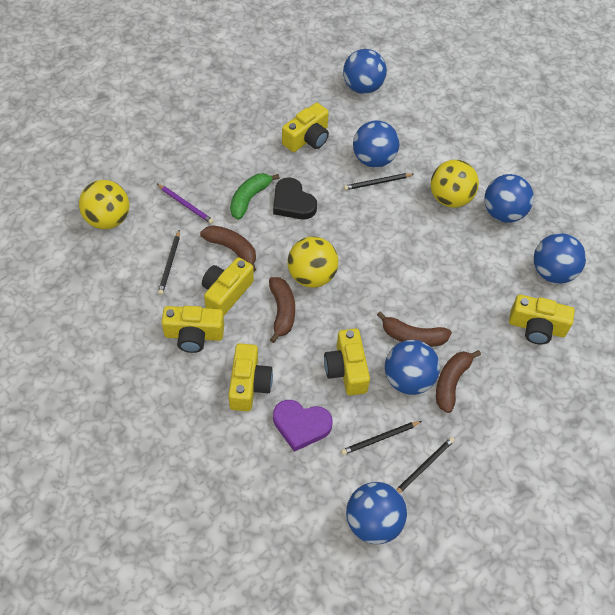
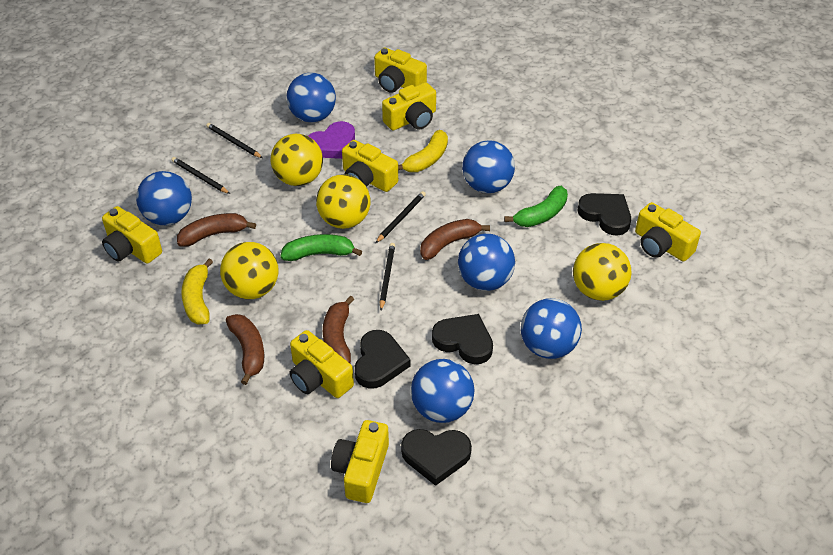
black heart: [273,177,317,219] = 1 -> [355,330,411,389] [401,429,472,486] [432,314,493,364] [577,193,631,235] = 4
green banana: [230,173,279,220] = 1 -> [280,234,362,261] [504,186,568,227] = 2
purple pencil: [157,184,214,224] = 1 -> none = 0
yellow ball: [79,180,130,229] [288,236,338,288] [431,160,479,208] = 3 -> [220,242,279,299] [271,134,323,186] [316,174,371,229] [573,243,632,301] = 4
yellow banana: none = 0 -> [181,259,213,324] [398,130,448,172] = 2
yellow camera: [161,306,224,353] [202,257,254,316] [228,343,273,411] [282,103,329,152] [324,328,370,396] [509,295,575,345] = 6 -> [102,206,162,264] [290,330,354,398] [331,420,389,503] [342,140,398,192] [374,47,427,93] [382,82,436,130] [635,202,701,262] = 7

